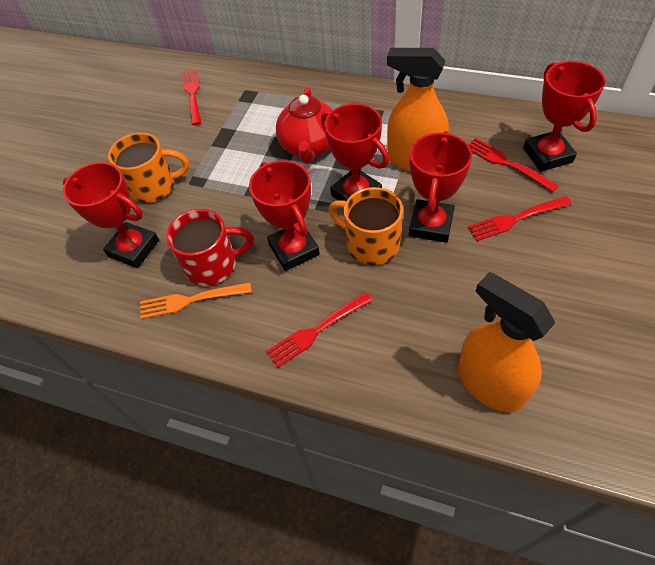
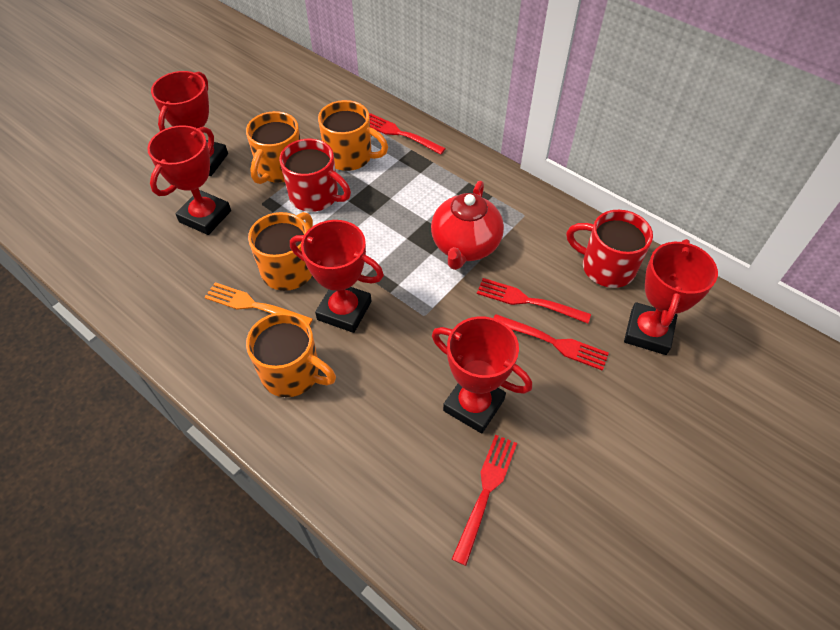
orange mug: [108,132,189,203] [329,187,403,265] = 2 -> [246,111,301,184] [246,312,336,397] [248,212,313,291] [318,100,388,171] = 4
orange spray bottle: [387,48,449,172] [458,272,555,412] = 2 -> none = 0
red mug: [166,209,254,286] = 1 -> [279,138,351,212] [566,210,653,288] = 2

